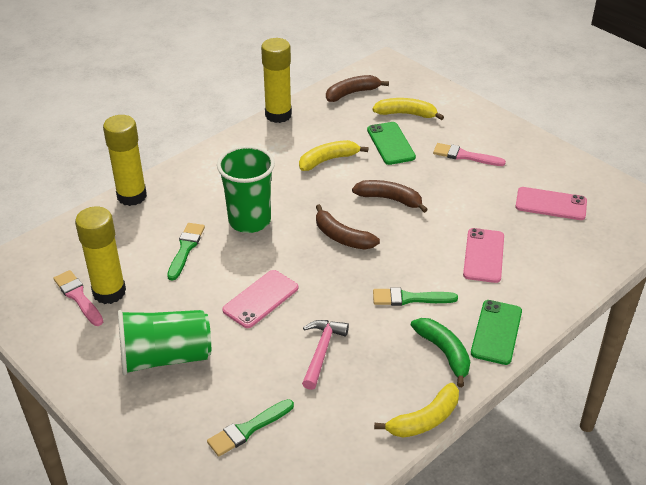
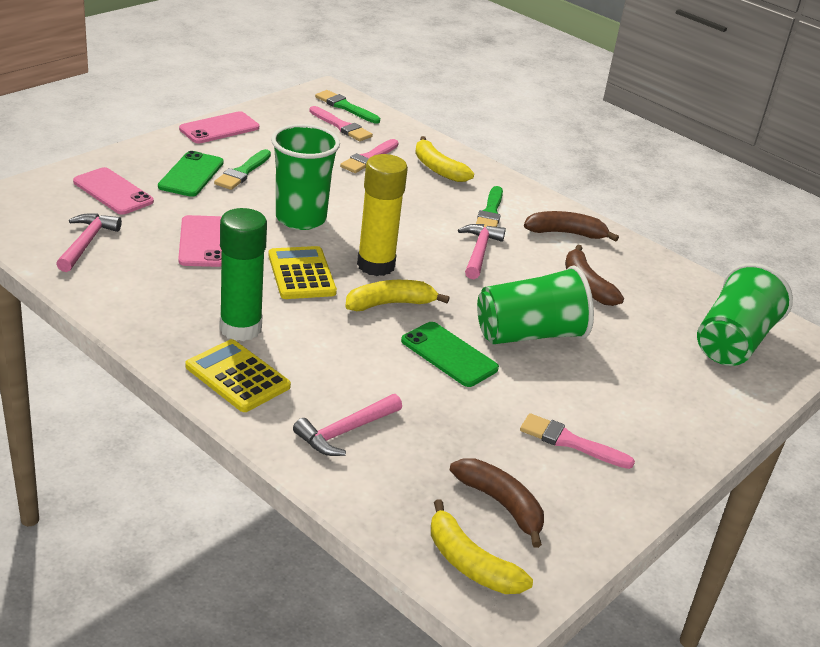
green banana: [411,318,470,387] = 1 -> none = 0
green cup: [118,310,211,376] [217,146,275,233] = 2 -> [271,124,340,230] [477,266,594,344] [697,263,793,366] = 3
green glue stick: none = 0 -> [220,208,267,341] = 1
pink brush: [53,270,103,326] [433,143,506,166] = 2 -> [309,106,373,141] [340,139,399,173] [520,413,635,469] = 3
pink hammer: [302,320,349,390] = 1 -> [56,213,122,272] [293,394,402,456] [458,224,506,279] = 3
yellow calculator: none = 0 -> [186,339,291,412] [268,246,337,299] = 2
yellow glue stick: [75,206,126,304] [103,115,147,206] [261,38,292,123] = 3 -> [357,154,408,276] = 1

